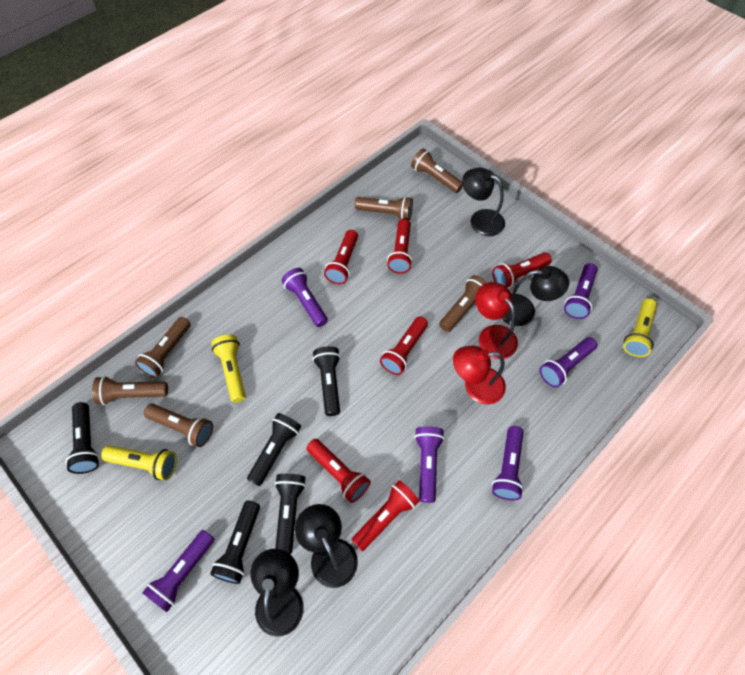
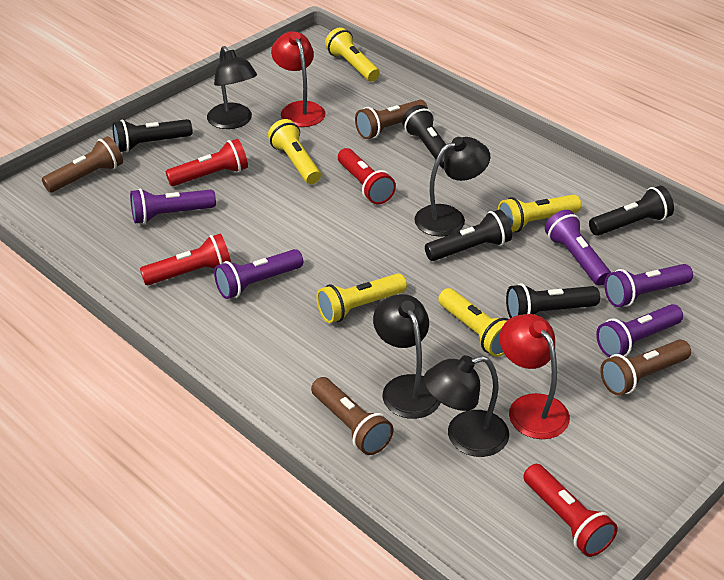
brown flashlight: [92,376,168,405] [135,317,191,378] [144,404,213,447] [355,196,413,221] [411,148,463,193] [439,275,488,332] = 6 -> [42,136,123,193] [311,377,394,455] [355,100,428,139] [600,340,691,396] = 4
purple flashlight: [142,530,214,612] [282,268,328,327] [414,426,445,503] [492,426,524,500] [539,337,597,387] [564,263,598,319] = 6 -> [130,189,216,224] [214,249,303,299] [545,210,611,286] [596,304,683,358] [604,264,693,307] = 5
red flashlight: [307,439,371,503] [324,230,358,284] [352,480,419,551] [380,316,428,375] [387,219,413,274] [492,252,552,288] = 6 -> [140,233,231,285] [166,139,248,186] [338,148,396,204] [523,464,618,557] = 4
yellow flashlight: [101,445,177,480] [211,335,246,403] [623,298,657,357] = 3 -> [268,119,321,184] [317,273,407,323] [325,27,380,82] [438,288,509,357] [498,194,581,233] = 5

